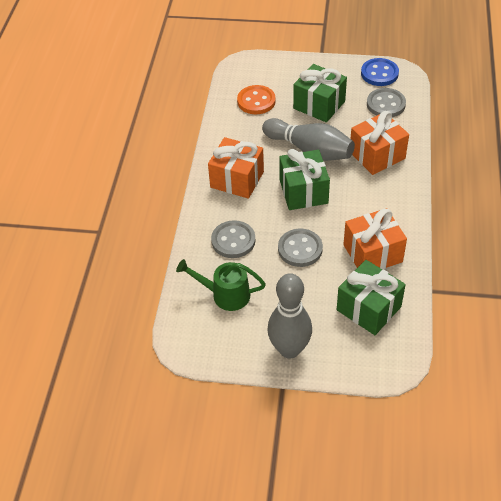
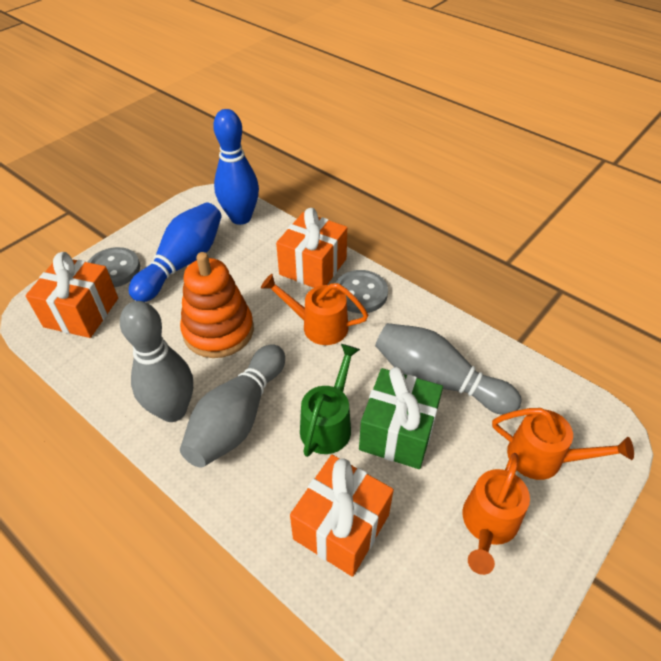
blue bowling pin: none = 0 -> [129,202,222,302] [213,109,259,225] = 2
blue button: [361,58,399,86] = 1 -> none = 0
green gift: [279,149,330,210] [293,64,347,122] [337,260,406,335] = 3 -> [359,367,443,469] = 1
grey bowling pin: [262,118,355,161] [267,273,312,359] = 2 -> [120,301,193,422] [180,344,285,468] [375,323,522,415] = 3
grey button: [211,220,255,258] [278,229,323,267] [367,88,406,117] = 3 -> [88,247,140,288] [336,270,388,313] = 2
orange button: [237,85,276,114] = 1 -> none = 0
orange stacking toy: none = 0 -> [180,252,254,358] = 1
orange watering can: none = 0 -> [261,274,368,345] [463,453,530,575] [492,408,634,480] = 3

